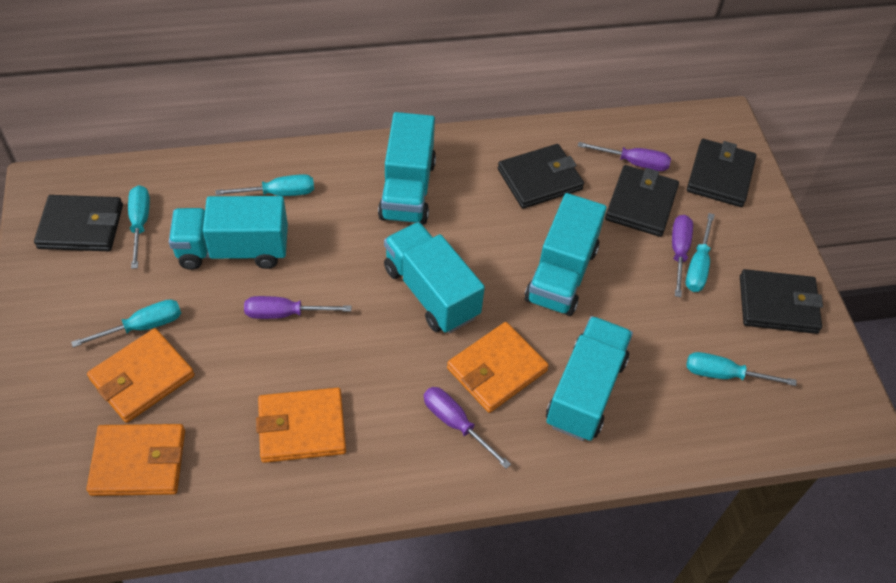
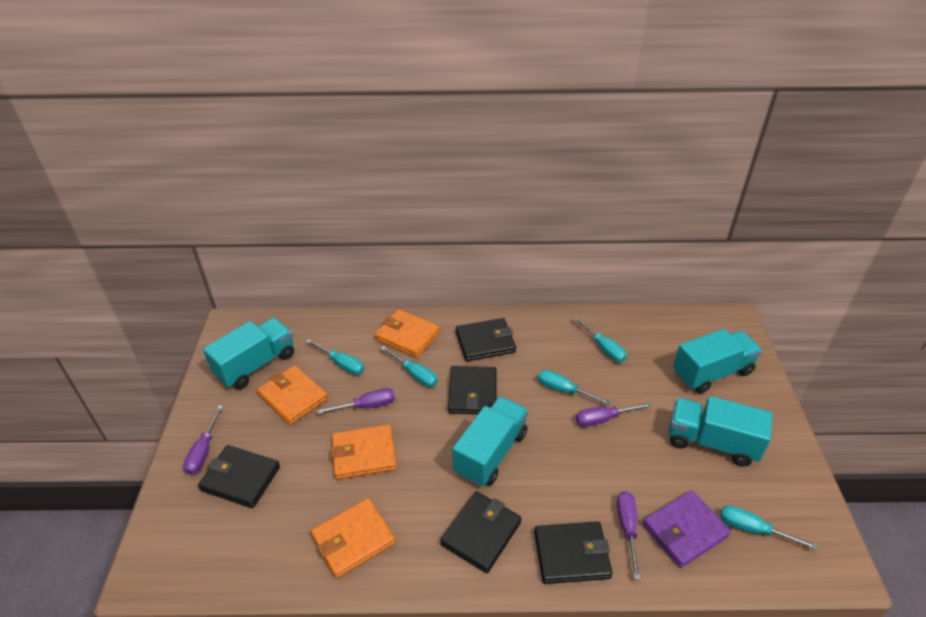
purple wallet: none = 0 -> [643,490,731,568] = 1
turquoise truck: [169,196,288,270] [378,112,436,224] [384,222,485,333] [525,193,607,316] [546,316,633,441] = 5 -> [203,318,294,389] [453,396,528,487] [669,396,773,466] [673,329,762,394] = 4

